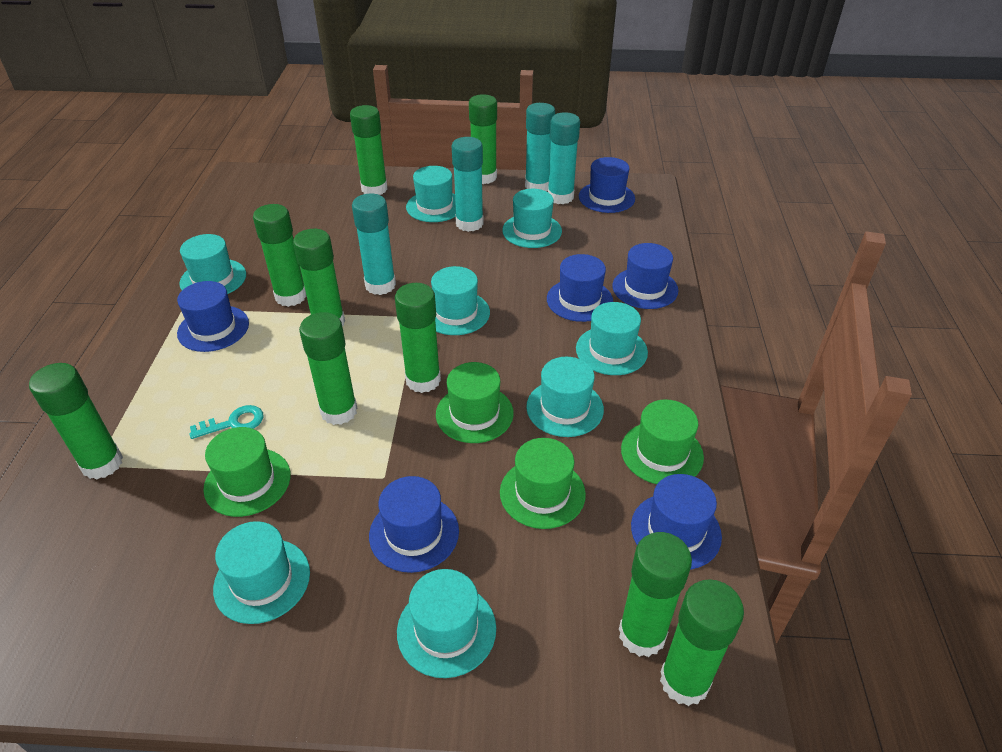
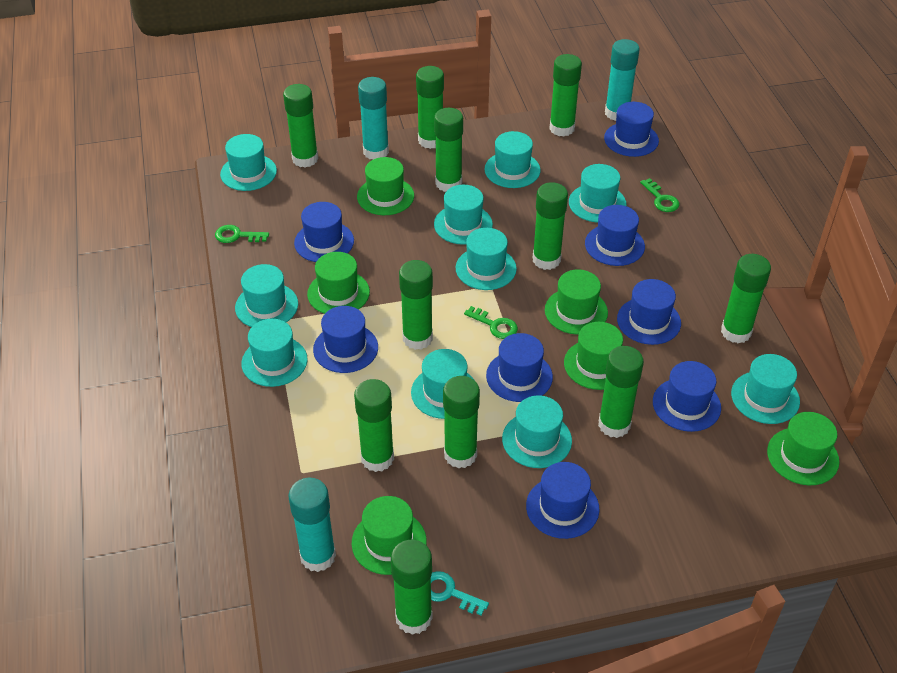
blue hat: [177,281,249,352] [369,476,459,573] [547,254,613,322] [579,157,635,213] [612,243,678,309] [631,474,722,570] = 6 -> [294,202,354,262] [313,306,378,373] [486,333,553,402] [526,462,599,539] [585,205,645,266] [604,102,659,157] [617,279,681,345] [653,361,721,432] = 8
green glue stick: [29,363,123,479] [253,204,307,307] [293,229,345,326] [299,312,357,425] [350,105,388,195] [395,283,441,393] [469,94,497,184] [619,532,692,657] [660,579,744,706] = 9 -> [283,84,318,168] [354,379,394,472] [391,540,433,635] [399,260,433,350] [416,66,444,149] [434,108,463,192] [443,376,480,469] [533,182,568,270] [549,54,582,136] [598,346,644,438] [721,254,771,344] = 11
green hat: [203,427,291,517] [436,362,514,443] [500,438,586,529] [621,399,704,484] = 4 -> [307,252,370,314] [352,496,427,575] [357,157,414,215] [545,269,608,335] [564,322,623,390] [767,412,839,485] = 6
green key: none = 0 -> [215,225,269,243] [464,306,518,339] [640,178,679,212] = 3
turquoise glue stick: [352,193,396,295] [452,137,484,232] [525,103,555,191] [548,112,580,204] = 4 -> [288,478,336,572] [358,77,389,159] [605,39,640,121] = 3
turquoise hat: [180,234,246,294] [213,521,310,624] [397,569,496,678] [406,166,456,222] [431,266,490,335] [502,189,562,248] [526,357,604,437] [576,302,648,375] = 8 -> [220,134,277,191] [235,264,298,327] [241,319,308,387] [411,349,473,419] [434,185,493,245] [456,228,517,290] [484,131,541,188] [502,395,572,468] [569,164,627,222] [731,354,800,424] = 10

